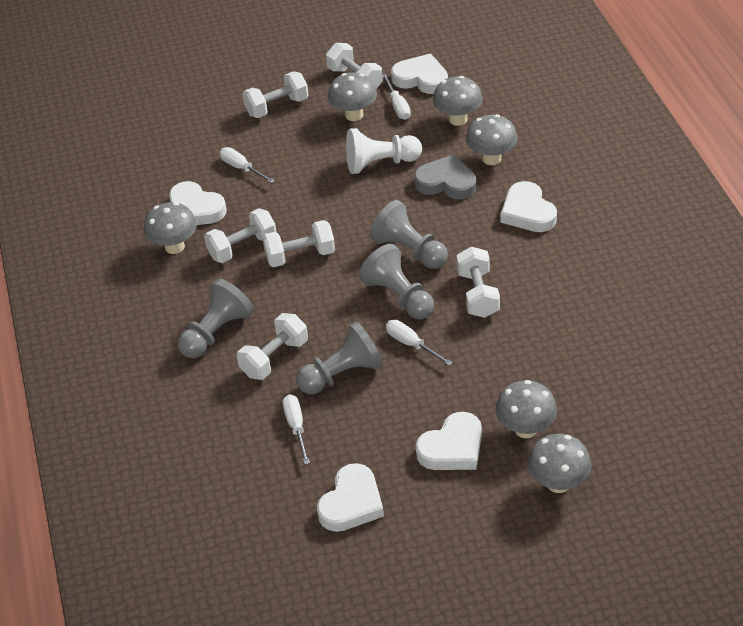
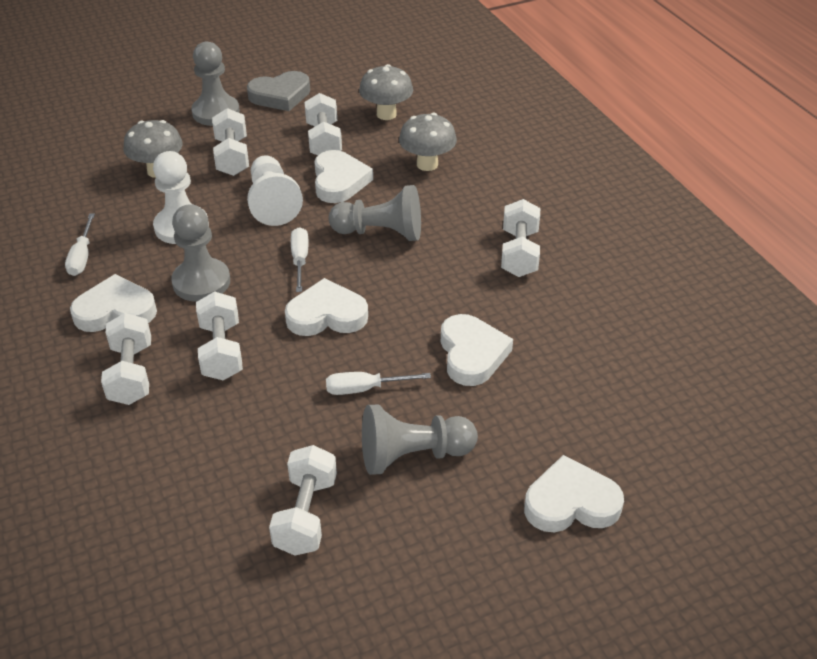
grey mushroom: [144,202,197,254] [328,72,377,121] [433,76,483,126] [466,114,518,165] [496,380,557,438] [528,434,592,493] = 6 -> [123,120,183,178] [359,64,413,120] [399,113,457,171] = 3
white pawn: [346,128,422,174] = 1 -> [153,151,209,244] [247,155,303,226] = 2
white screwdriver: [219,147,275,183] [283,395,310,465] [382,74,411,120] [386,320,453,366] = 4 -> [65,213,95,276] [291,227,309,292] [326,372,431,395] = 3

